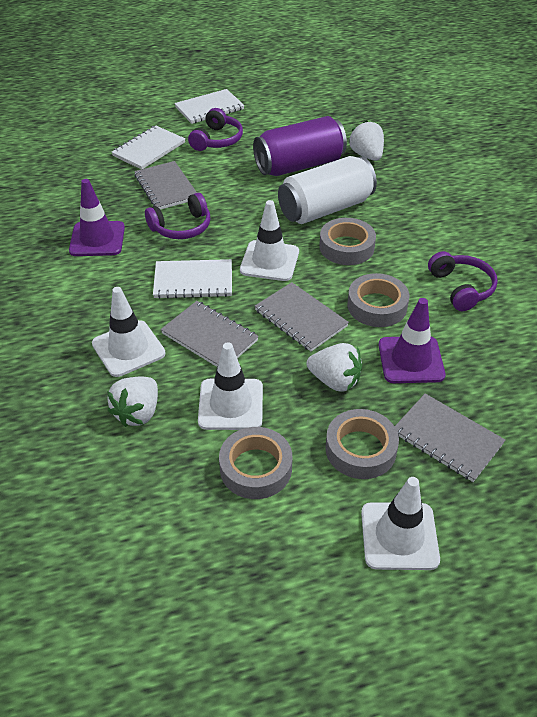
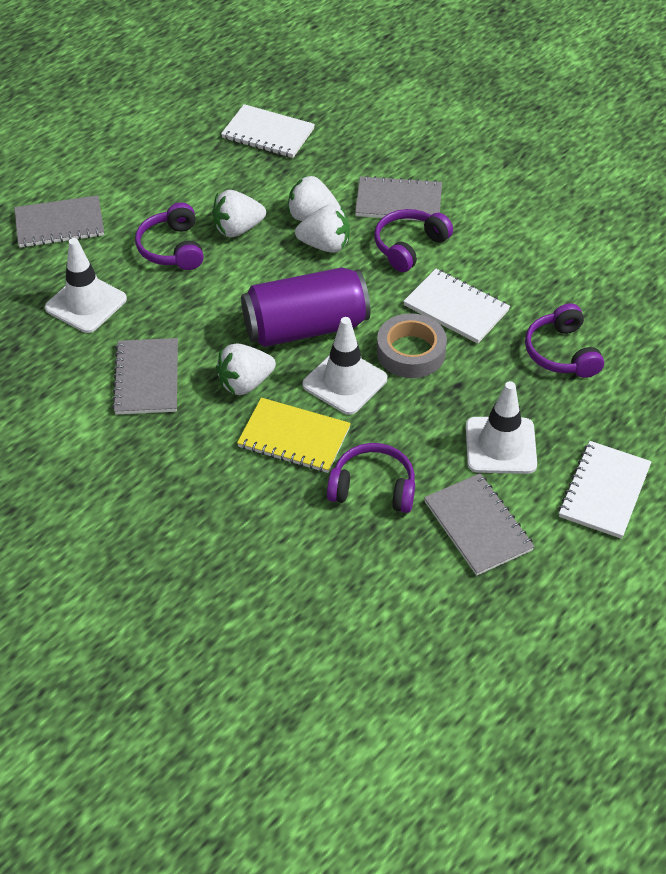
grey tape: [219,427,292,499] [319,218,376,265] [325,409,399,479] [347,273,409,327] = 4 -> [377,313,447,378] = 1
purple headphones: [145,193,211,239] [188,108,243,151] [428,251,498,311] = 3 -> [135,203,204,270] [327,443,415,513] [374,209,453,272] [525,303,604,378] = 4
purple traffic cone: [69,179,125,256] [378,298,445,383] = 2 -> none = 0
white can: [278,156,377,224] = 1 -> none = 0
white strawberry: [107,377,158,427] [307,343,362,392] [349,120,384,161] = 3 -> [212,190,266,237] [216,343,276,395] [288,175,341,221] [295,205,350,253] = 4
white traffic cone: [92,287,166,377] [198,342,263,430] [240,200,299,281] [361,477,440,570] = 4 -> [45,238,127,333] [303,317,387,415] [466,381,537,474] = 3
yellow notebook: none = 0 -> [237,398,351,473] = 1

